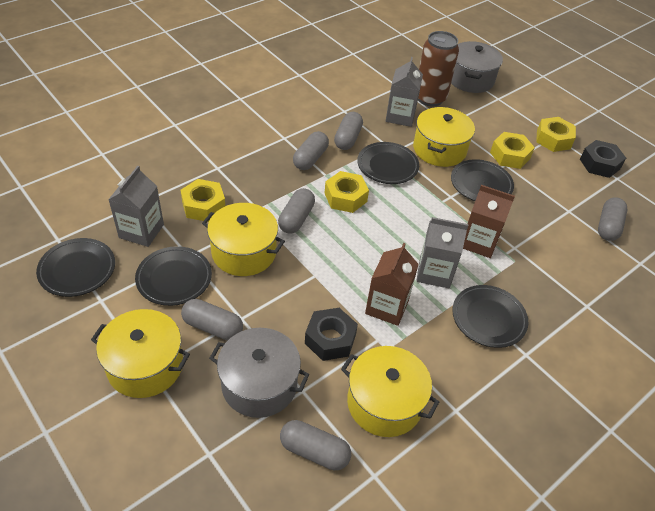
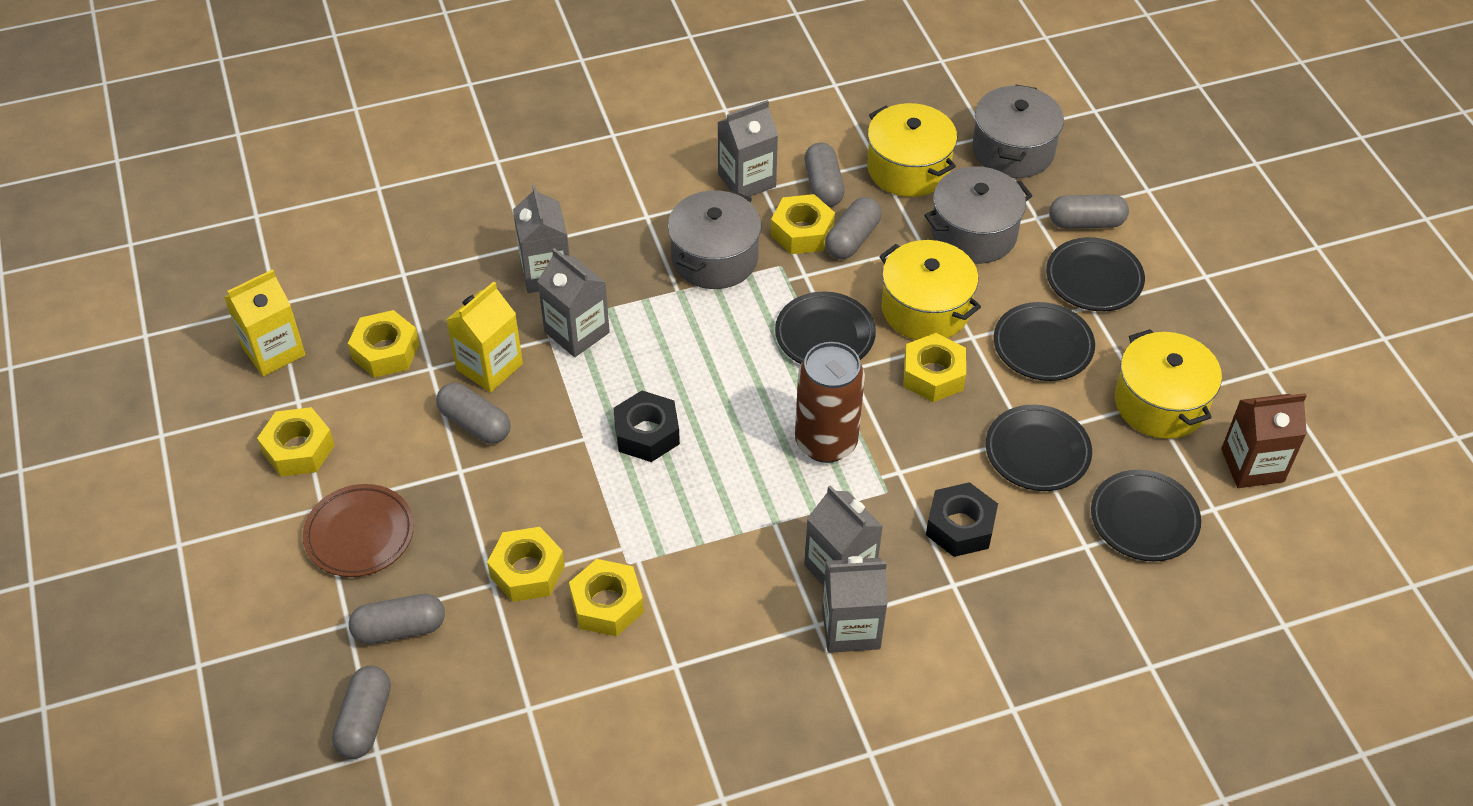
brown carton: [365,243,419,326] [463,185,515,258] = 2 -> [1221,393,1307,488] = 1
brown plate: none = 0 -> [303,484,414,577] = 1
grey carton: [108,165,164,247] [386,57,423,127] [416,217,468,288] = 3 -> [513,185,570,293] [537,248,610,357] [718,100,778,197] [804,485,883,586] [822,556,887,653] = 5
grey pot: [209,328,309,418] [451,41,503,93] = 2 -> [668,190,761,289] [924,166,1032,264] [972,85,1064,178] = 3
yellow carton: none = 0 -> [224,269,306,376] [446,282,523,392] = 2
yellow nut: [180,179,225,222] [325,171,369,213] [490,132,535,169] [536,117,576,152] = 4 -> [257,407,335,477] [348,310,419,378] [487,527,565,602] [569,559,644,637] [771,194,835,254] [903,333,966,402] = 6
yellow pot: [91,309,190,398] [202,203,285,276] [341,346,439,437] [413,107,475,167] = 4 -> [867,103,957,197] [879,240,981,340] [1115,329,1222,439] = 3

